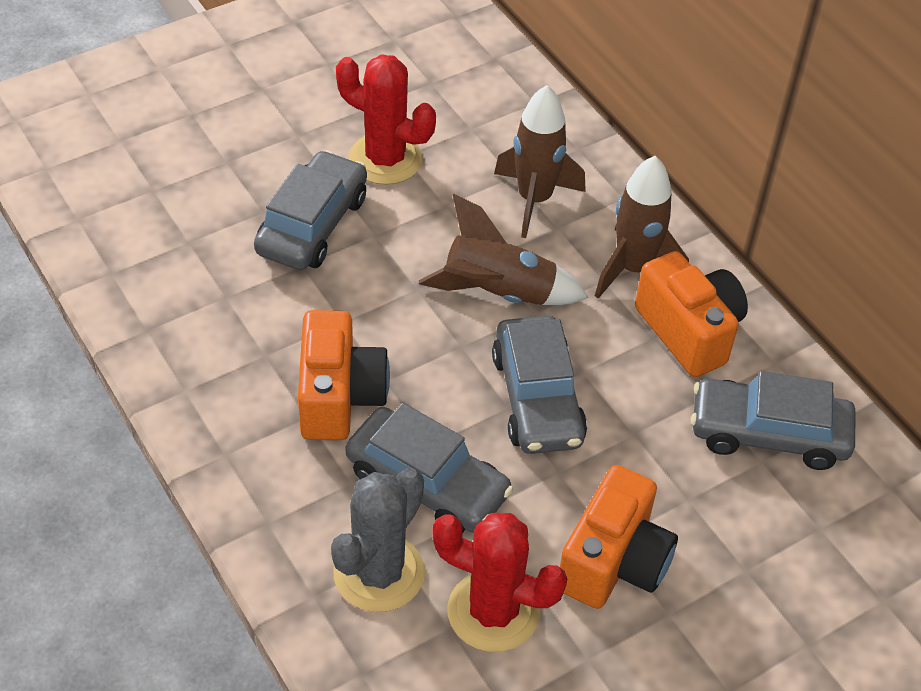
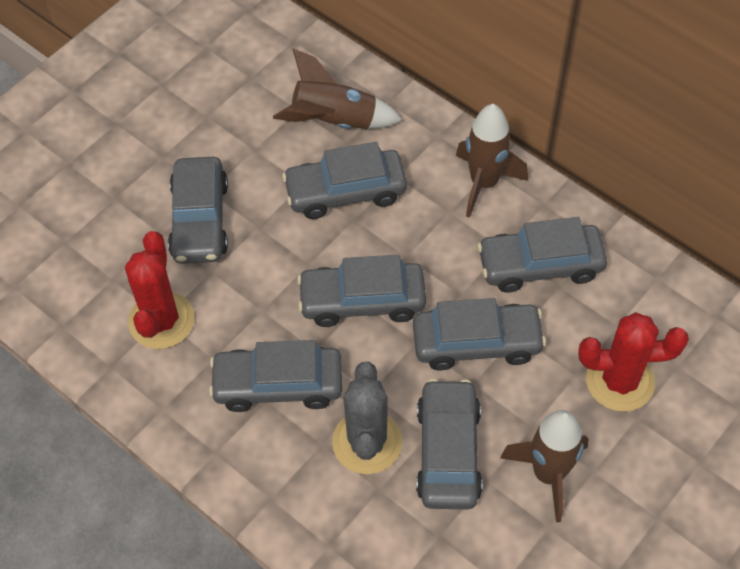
grey car: [254,150,367,270] [345,403,513,533] [492,316,587,454] [691,371,856,470] = 4 -> [168,157,228,264] [209,340,342,412] [282,142,407,219] [297,255,426,327] [413,298,546,370] [416,379,483,509] [477,217,607,293] = 7
orange camera: [298,310,390,440] [560,465,678,609] [635,251,748,377] = 3 -> none = 0

